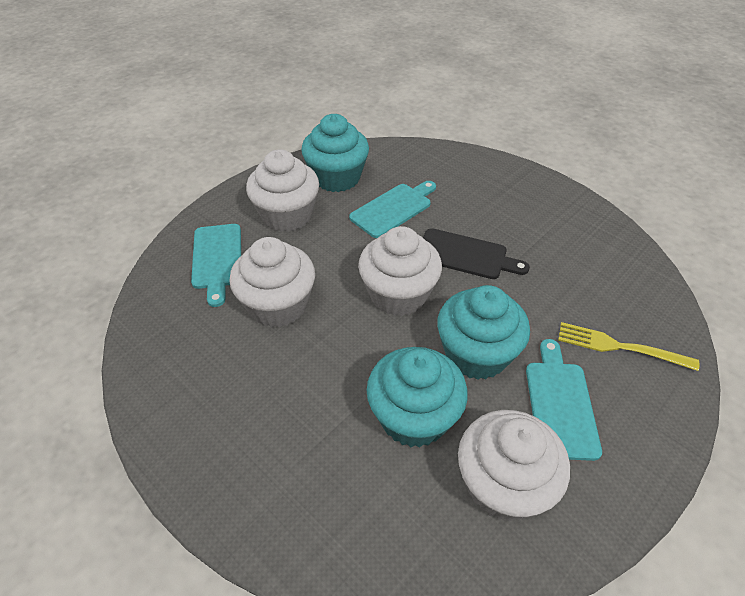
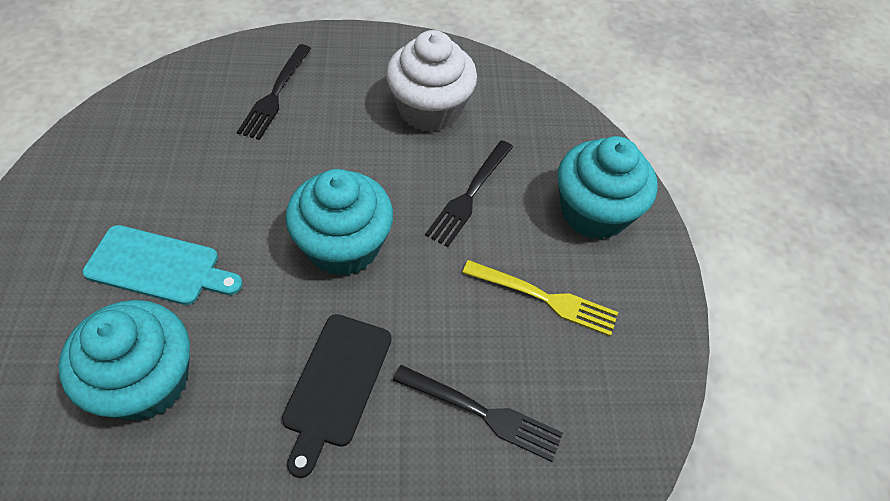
black fork: none = 0 -> [237,44,311,140] [393,365,563,462] [425,140,513,247] = 3
turquoise cutting board: [191,224,241,307] [349,181,436,238] [526,339,602,461] = 3 -> [83,225,243,305] = 1
white cupcake: [229,237,315,327] [246,149,319,232] [358,226,442,316] [458,410,570,521] = 4 -> [386,30,477,132] = 1

